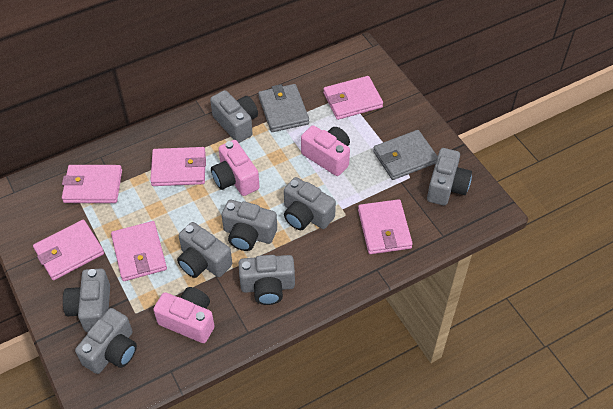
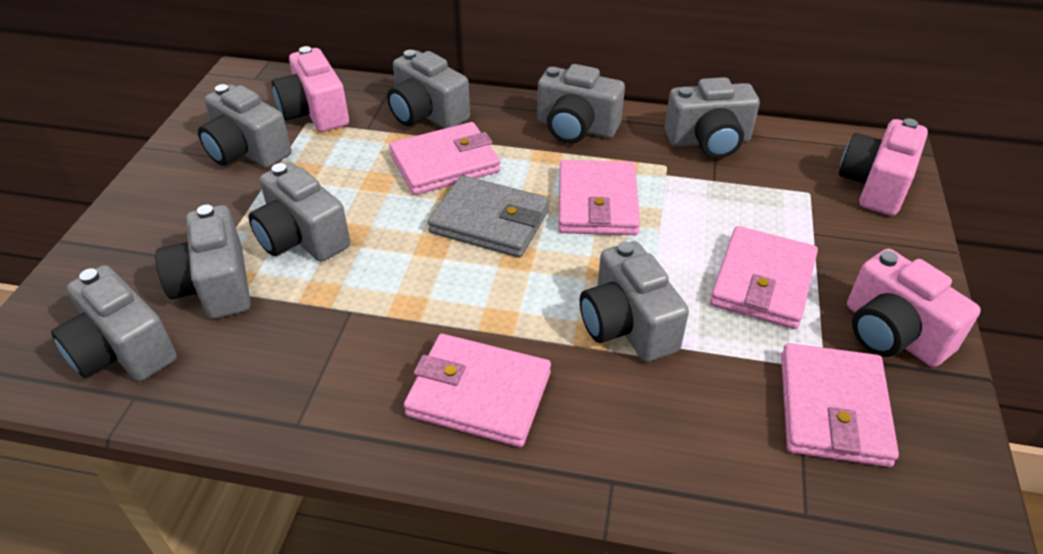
grey wallet: [258,84,309,132] [373,130,438,180] = 2 -> [428,175,550,258] = 1
pink wallet: [33,220,104,280] [62,165,122,203] [111,221,167,281] [150,147,206,186] [323,76,383,120] [358,199,413,254] = 6 -> [389,122,500,195] [404,334,551,447] [558,160,640,235] [710,226,818,329] [781,343,899,467] = 5

